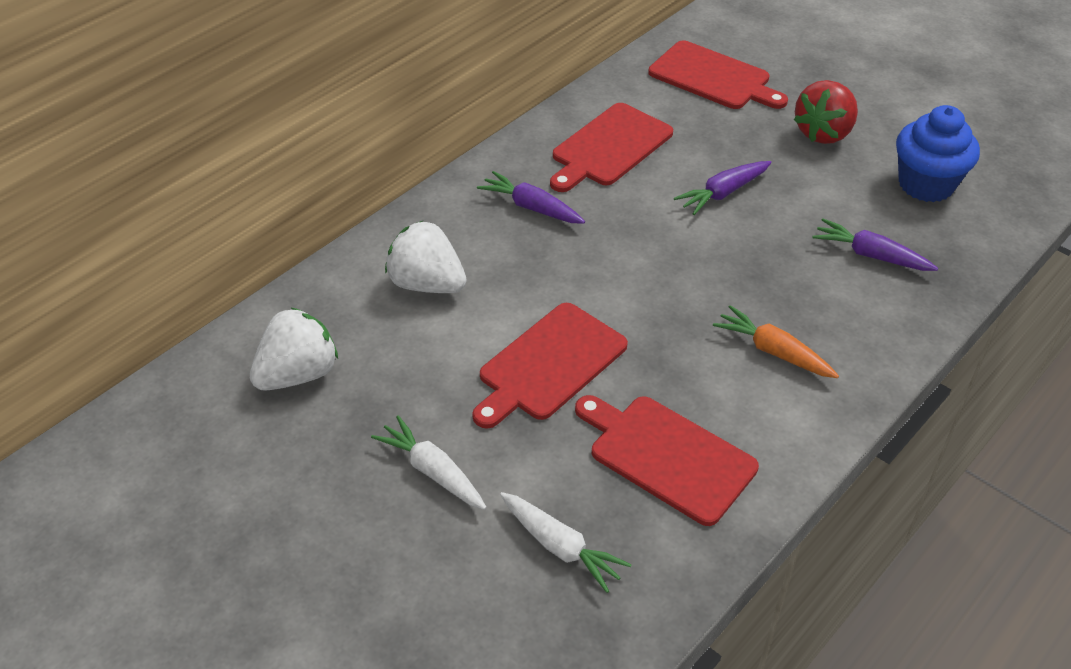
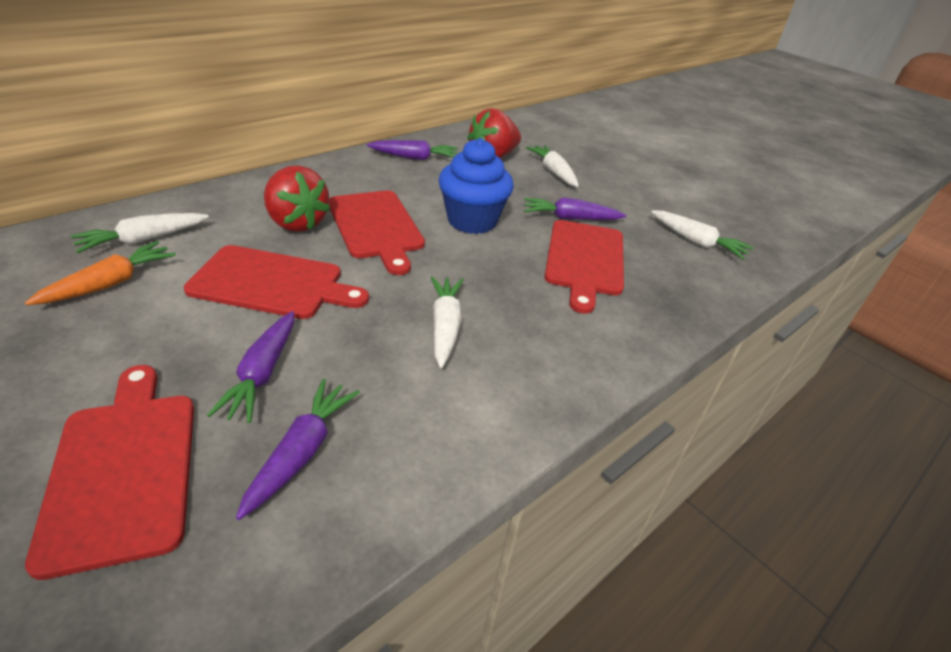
purple carrot: [477,171,585,224] [674,161,772,215] [813,219,938,271] = 3 -> [207,311,294,423] [236,379,360,520] [367,140,458,160] [524,197,626,220] = 4
red strawberry: [794,80,858,144] = 1 -> [264,165,330,232] [467,108,521,158] = 2
white carrot: [371,415,487,510] [500,492,632,593] = 2 -> [71,213,209,253] [431,276,464,368] [526,145,579,187] [651,210,754,259] = 4
white strawberry: [250,307,338,391] [385,221,467,293] = 2 -> none = 0

